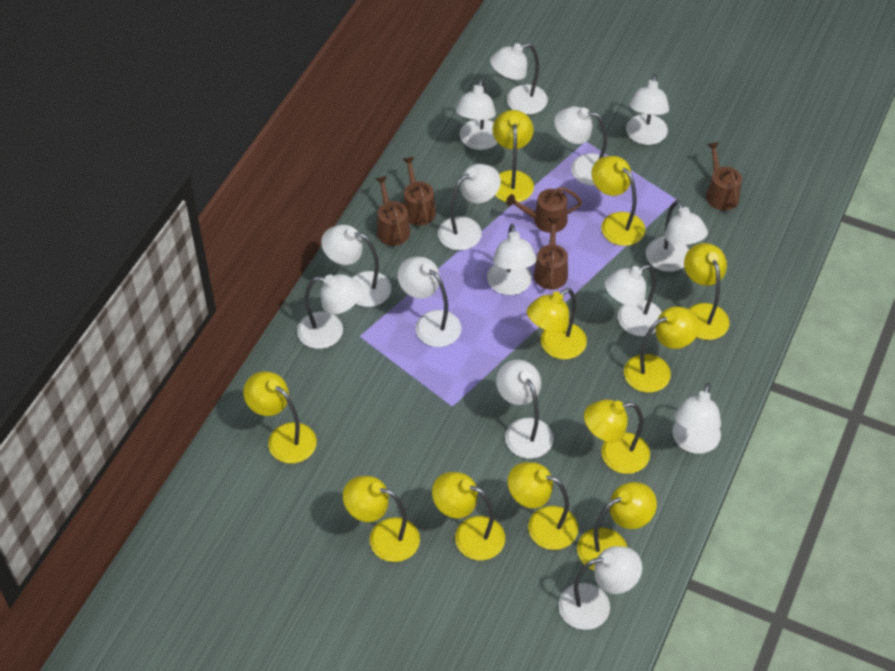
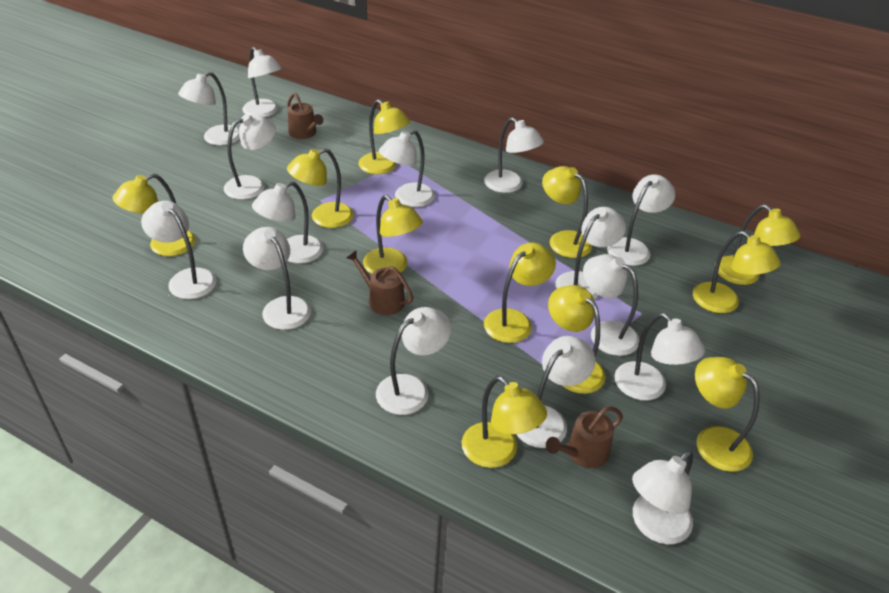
brown watering can: [376,176,410,246] [403,157,436,226] [506,187,582,233] [534,218,568,290] [706,142,742,210] = 5 -> [287,93,324,139] [346,251,414,315] [546,406,623,468] = 3
white lamp: [297,274,362,349] [321,225,391,307] [398,257,462,347] [438,164,501,250] [455,79,498,150] [487,224,537,295] [490,43,548,115] [496,360,553,459] [554,106,607,186] [558,546,642,630] [605,265,662,336] [626,74,669,145] [646,200,708,272] [673,383,721,454] = 14 -> [141,201,216,299] [178,72,240,146] [224,114,276,200] [242,47,282,117] [243,227,311,330] [252,181,323,264] [376,307,451,415] [379,130,435,207] [484,117,544,193] [517,336,595,448] [556,207,626,299] [583,254,639,356] [607,174,675,266] [614,313,705,401] [632,450,693,544] = 15

